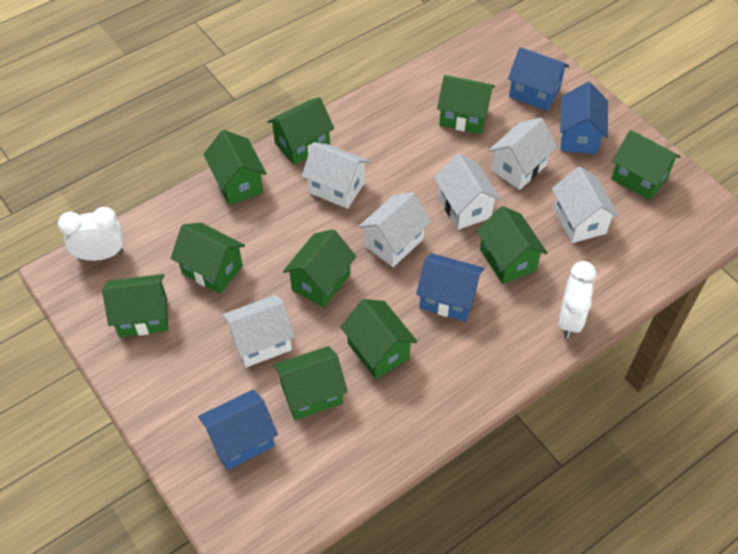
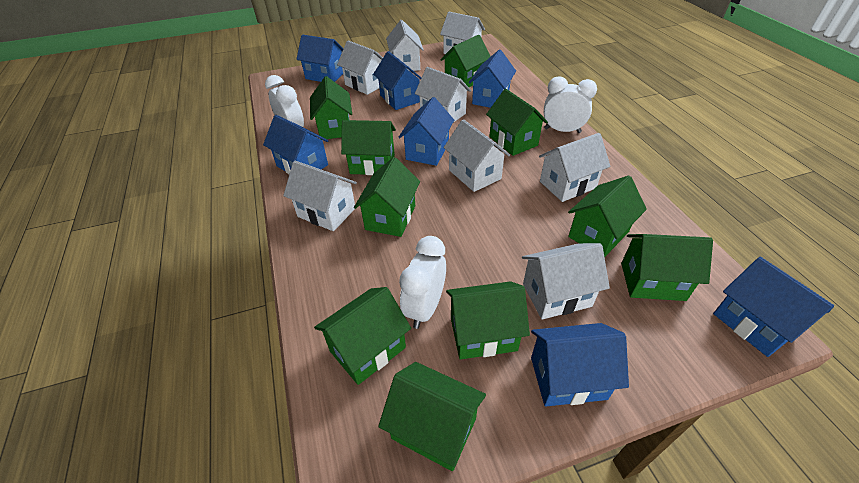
blue house: [198,390,278,470] [416,253,484,321] [508,47,569,111] [560,82,608,154] = 4 -> [263,115,328,174] [296,35,344,82] [373,51,422,110] [398,97,454,166] [469,50,516,108] [531,323,629,406] [713,257,834,357] = 7
white clock: [58,207,124,261] [559,261,596,338] = 2 -> [265,75,304,127] [399,236,446,329] [544,76,597,133] = 3
white house: [222,295,295,368] [302,143,370,209] [358,192,431,267] [434,154,501,230] [489,118,557,190] [552,167,619,243] = 6 -> [283,161,357,231] [337,40,383,95] [386,20,424,71] [415,67,471,123] [440,12,485,54] [443,119,510,192] [522,243,610,320] [539,133,611,202] = 8

